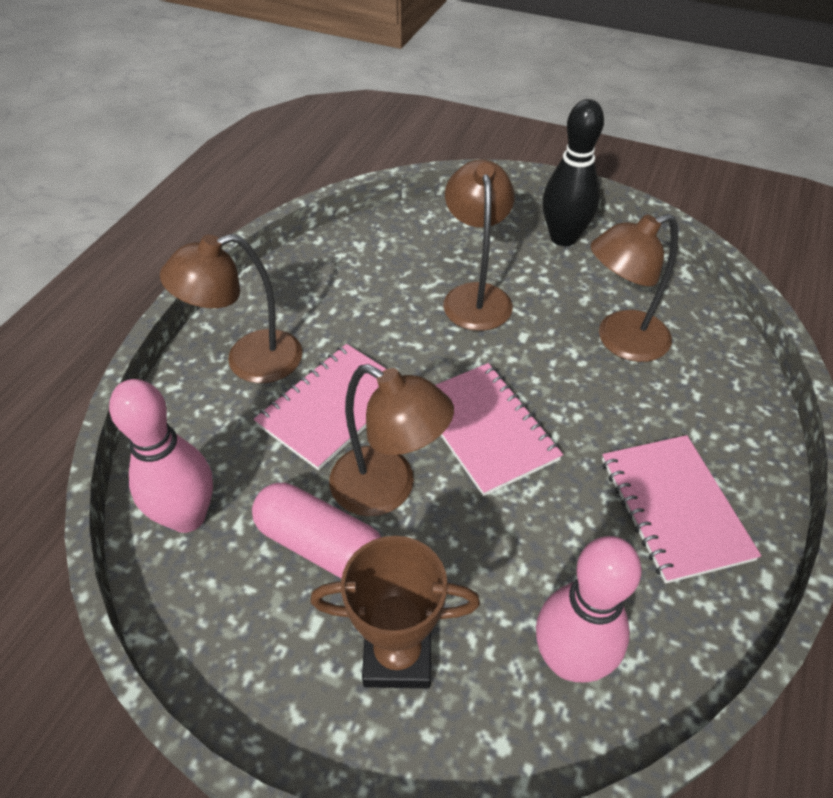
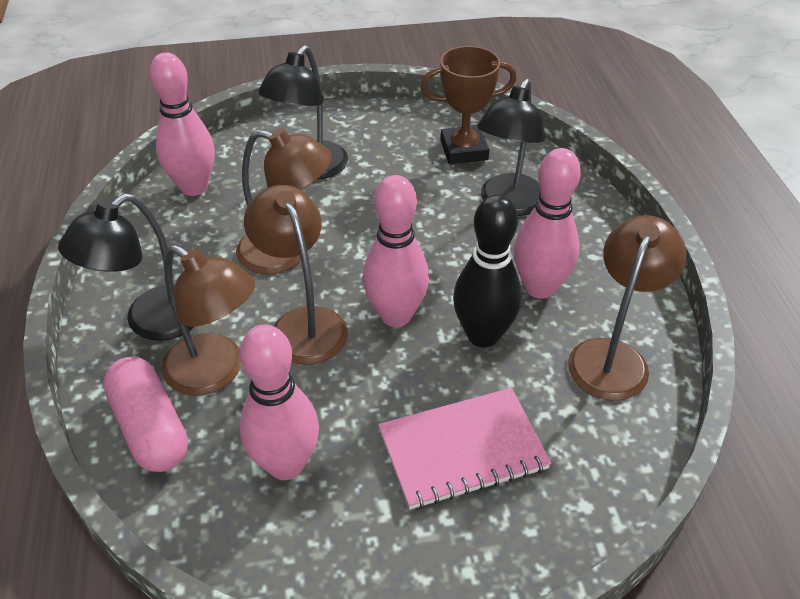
black lamp: none = 0 -> [58,194,194,341] [258,45,348,180] [477,79,545,216] = 3
pink bowling pin: [109,379,213,533] [536,536,642,682] = 2 -> [150,52,215,196] [240,324,319,480] [363,175,429,327] [514,148,581,299] = 4
pink notebook: [254,344,386,471] [436,363,563,496] [602,435,761,584] = 3 -> [378,388,552,509] = 1

